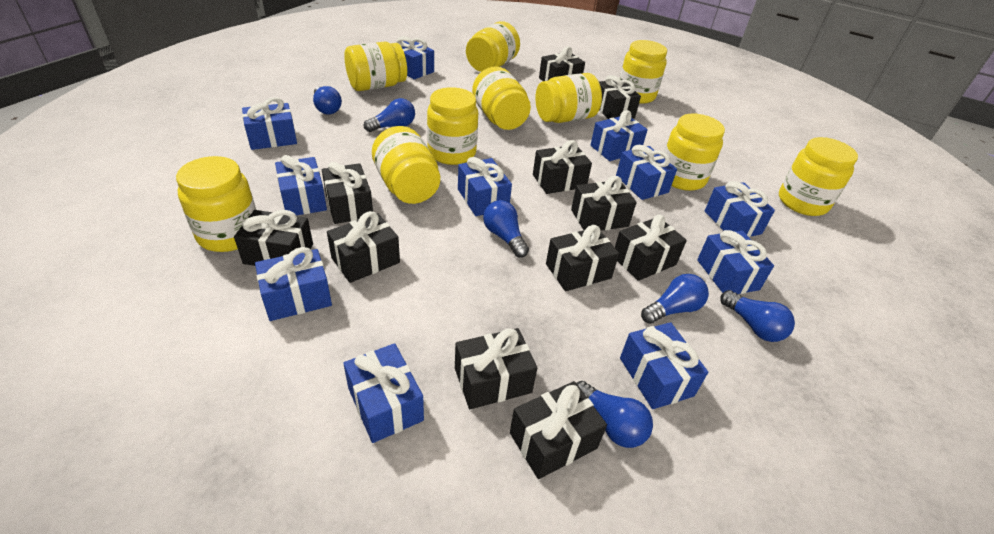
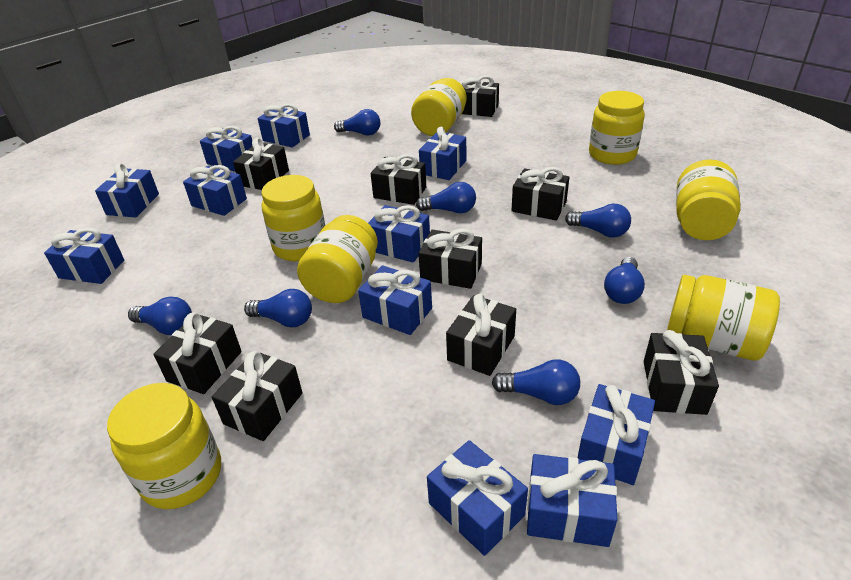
black gift: [234,210,313,266] [322,162,373,224] [327,211,400,283] [455,328,537,409] [510,381,607,479] [533,140,592,194] [539,47,585,81] [546,225,619,291] [571,176,637,231] [599,75,641,119] [615,215,687,281] = 11 -> [153,312,242,394] [212,351,303,441] [233,138,289,190] [370,154,426,205] [418,229,482,289] [446,294,516,376] [461,75,499,117] [511,167,569,221] [644,330,719,415] = 9
blue light bulb: [313,86,342,115] [364,98,415,132] [483,200,529,257] [577,381,653,448] [641,274,709,324] [720,290,795,342] = 6 -> [128,296,192,335] [244,289,312,327] [334,109,380,136] [416,182,476,213] [492,359,580,405] [565,204,631,237] [604,257,645,304] = 7
yellow jar: [176,156,256,252] [344,41,407,91] [372,126,440,204] [427,87,478,165] [466,21,520,72] [472,66,531,130] [535,73,602,123] [620,40,667,104] [664,114,725,191] [779,137,858,216] = 10 -> [107,383,221,509] [261,175,325,261] [297,215,378,303] [411,78,467,136] [589,91,645,165] [667,275,780,361] [676,159,741,240] = 7

